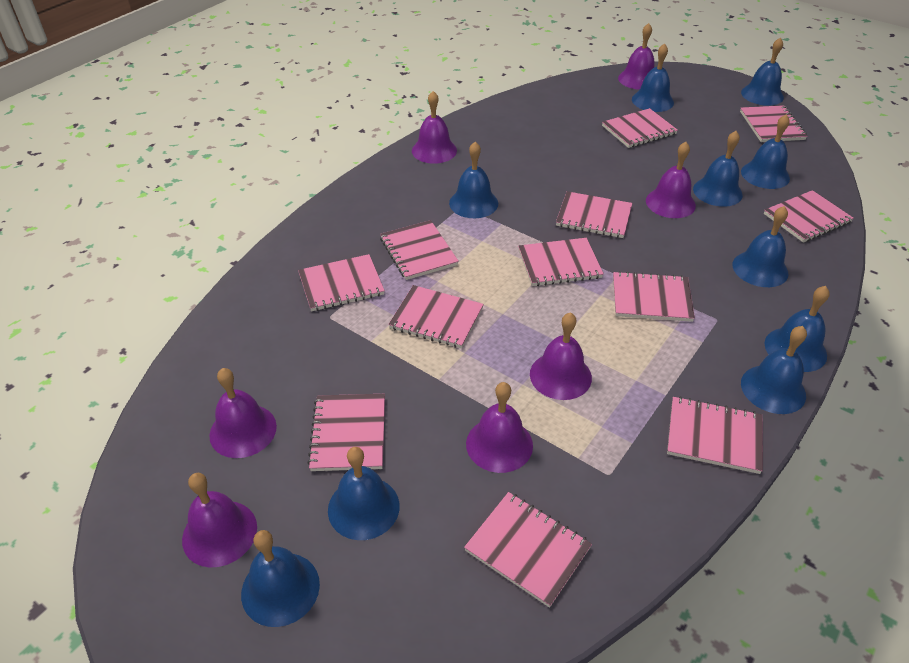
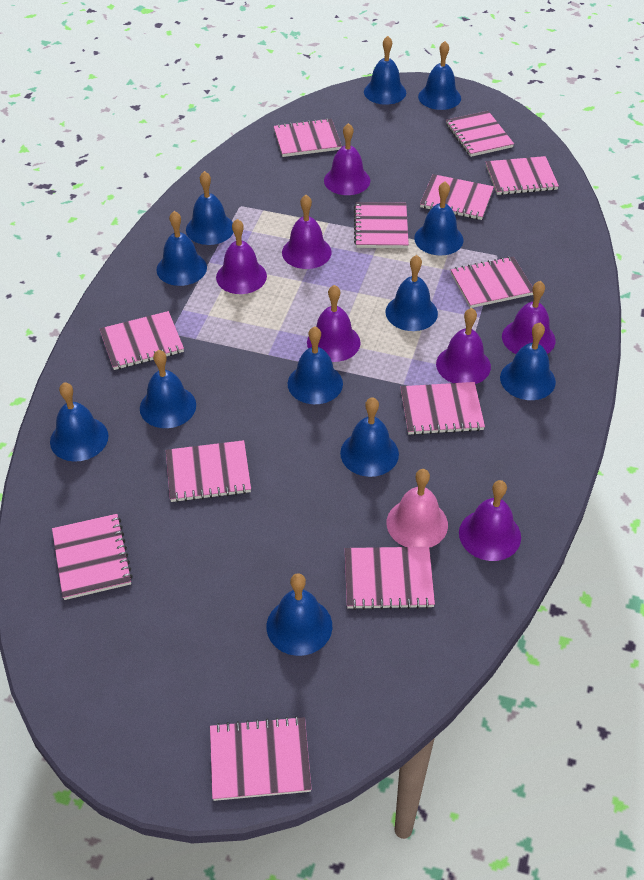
blue bell: [241,530,320,627] [328,447,400,540] [449,142,498,218] [632,43,674,112] [693,131,743,207] [733,206,788,287] [741,37,784,106] [741,114,790,189] [741,326,807,414] [764,286,829,372] = 10 -> [50,382,108,462] [140,350,196,428] [156,211,207,286] [186,171,234,245] [267,573,332,656] [288,327,343,404] [340,397,399,477] [364,36,406,105] [386,255,438,331] [414,182,464,256] [418,41,461,110] [500,323,556,400] = 12
pink bell: none = 0 -> [387,469,448,548] = 1

